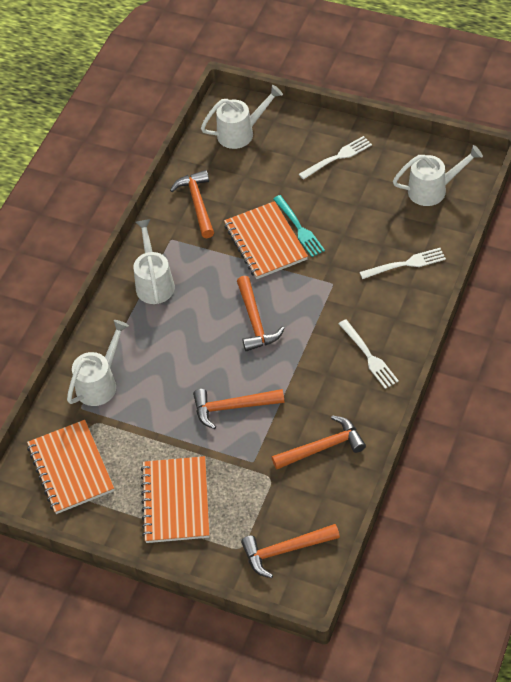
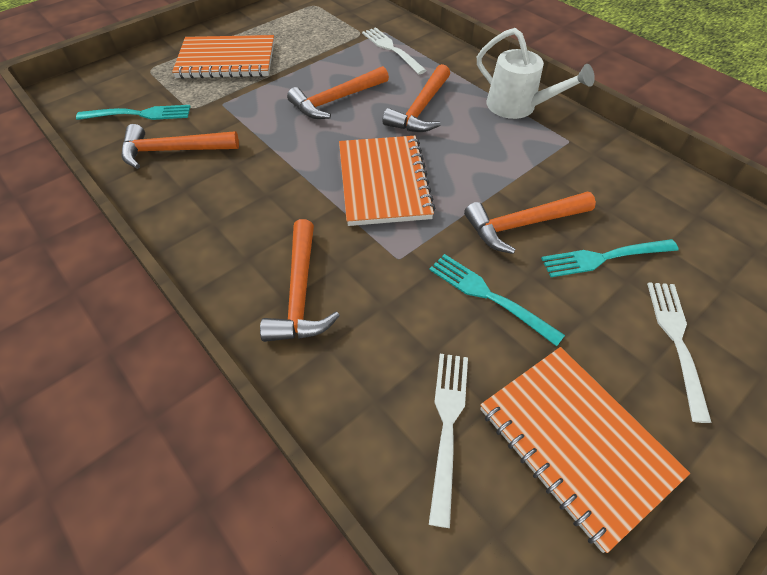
turquoise fork: [273,195,325,257] = 1 -> [76,105,191,120] [429,254,565,346] [541,239,679,277] = 3
white watering can: [67,320,129,406] [133,219,175,304] [201,85,283,149] [393,145,483,206] = 4 -> [477,28,595,119] = 1

